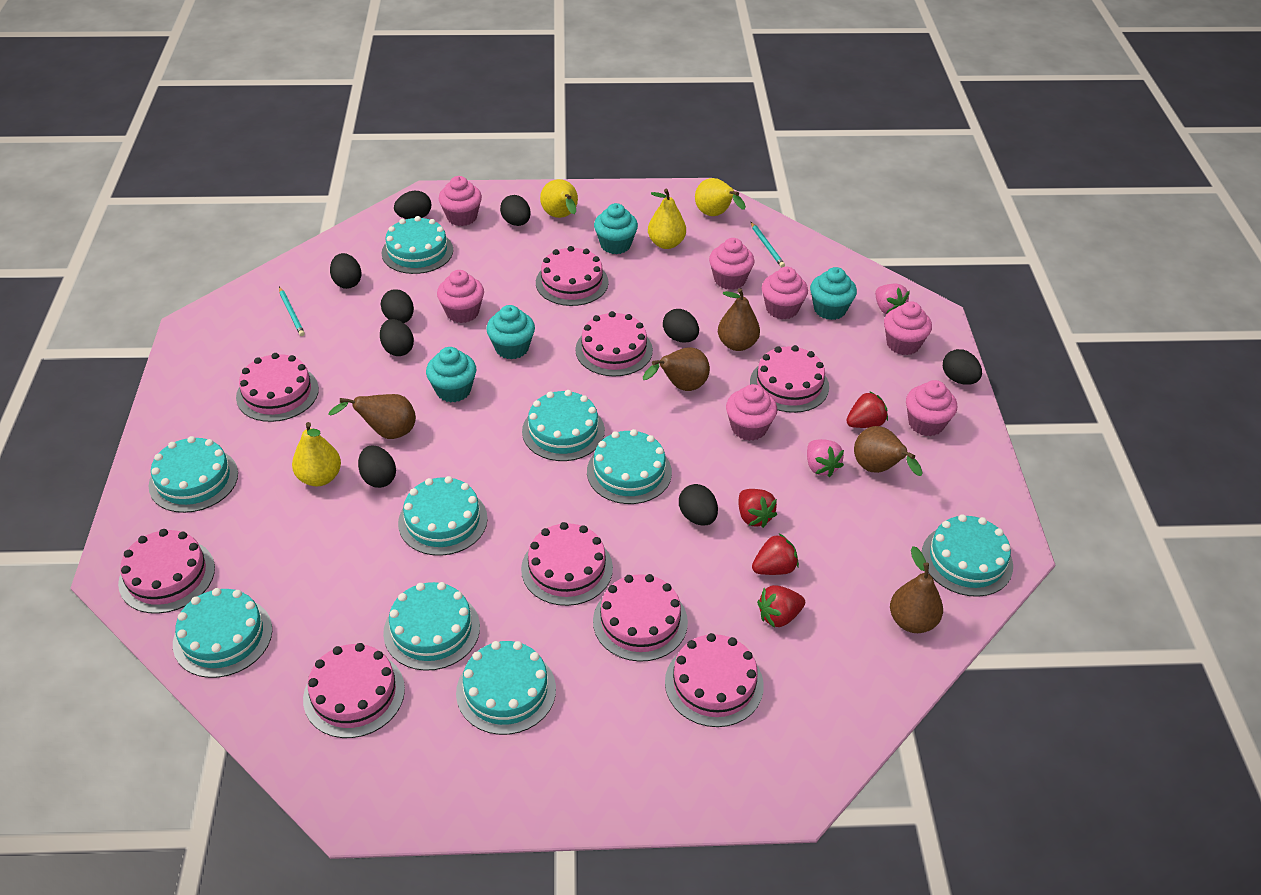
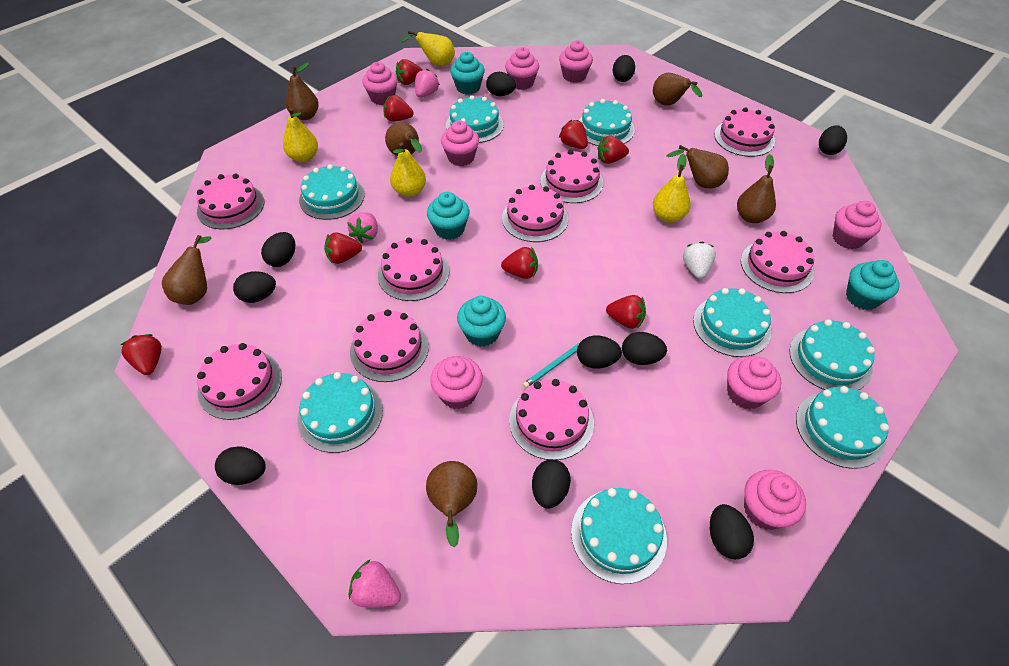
black egg: [330,253,361,289] [358,446,396,488] [380,319,414,356] [381,289,414,323] [394,191,431,219] [500,195,531,226] [663,309,699,343] [679,484,718,526] [943,349,982,385] = 9 -> [215,446,266,485] [233,271,276,303] [261,232,295,267] [486,72,516,96] [532,459,571,509] [577,336,622,369] [612,55,635,82] [622,332,667,365] [710,504,754,560] [819,125,847,155] = 10
brown pear: [328,394,416,439] [643,347,710,391] [718,288,760,351] [854,426,923,476] [890,546,943,633] = 5 -> [162,235,212,305] [286,62,319,120] [385,122,422,156] [426,461,477,547] [653,73,702,106] [667,145,729,188] [737,154,776,223] = 7
pink cupcake: [437,270,484,323] [439,176,482,226] [709,238,755,290] [726,384,777,441] [762,267,808,319] [884,301,932,355] [906,380,957,436] = 7 -> [362,62,398,105] [430,356,483,409] [441,120,479,166] [505,47,539,90] [559,40,593,83] [727,356,781,409] [744,470,806,530] [833,201,881,249] = 8
pink strawberry: [807,439,844,477] [875,283,910,315] = 2 -> [347,212,378,244] [349,560,401,608] [415,69,440,98] = 3
red strawberry: [739,489,777,528] [752,534,799,575] [757,585,805,628] [846,391,888,428] = 4 -> [121,334,162,375] [324,232,362,264] [384,95,414,121] [396,59,423,85] [501,247,538,279] [559,120,588,149] [598,135,629,164] [606,295,646,329] = 8
turquoise cake: [149,436,238,513] [173,588,272,678] [381,216,453,274] [383,582,480,671] [398,476,488,556] [456,641,556,735] [522,390,605,461] [587,429,672,504] [922,514,1013,597] = 9 -> [298,372,383,453] [299,164,365,220] [446,95,504,143] [571,488,667,584] [578,99,635,146] [693,288,771,357] [789,319,875,390] [796,386,889,469] = 8
turquoise pencil: [279,287,305,336] [751,222,785,267] = 2 -> [523,343,579,388] = 1
white strawberry: none = 0 -> [683,242,716,279] = 1

